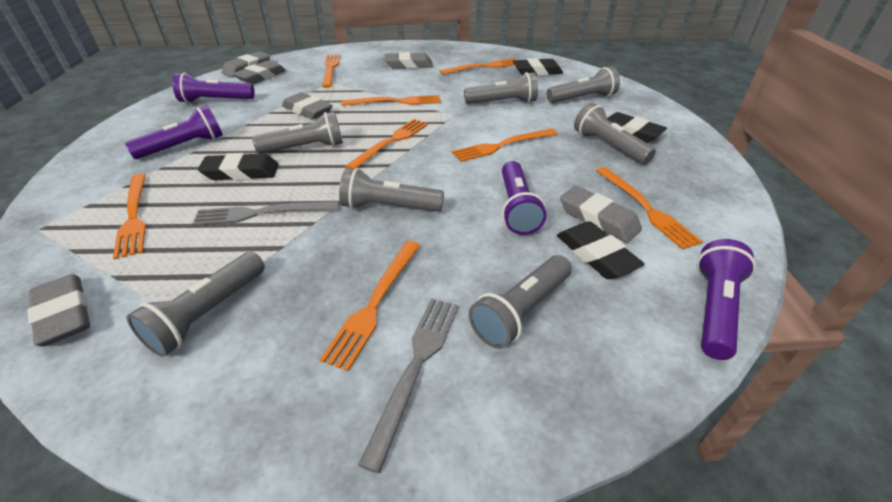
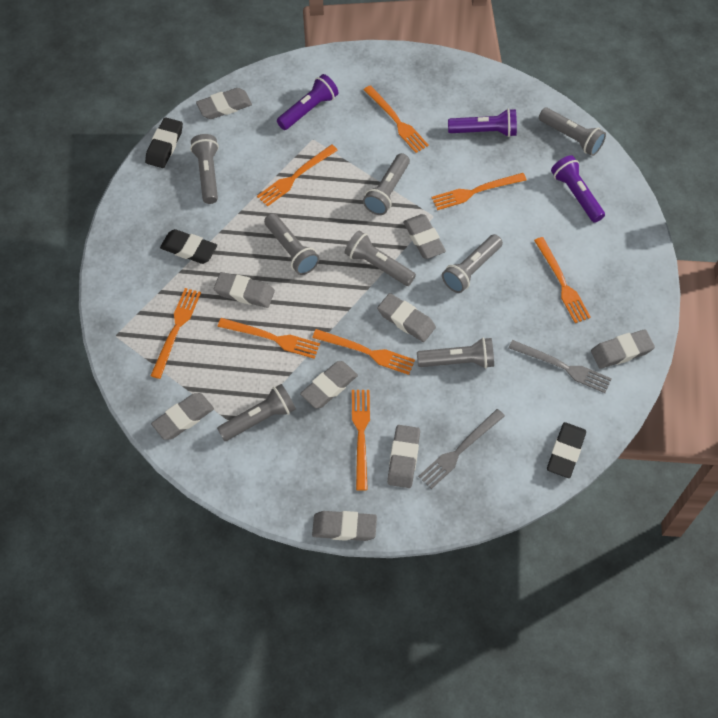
black eraser: [198,153,279,180] [513,58,563,75] [557,221,645,279] [607,112,667,143] = 4 -> [145,117,183,168] [160,229,217,264] [547,422,586,478] = 3
grey eraser: [27,274,90,347] [221,51,270,78] [233,61,286,84] [282,92,333,119] [385,52,433,69] [560,186,642,243] = 6 -> [151,393,214,440] [196,88,252,119] [214,272,275,308] [300,361,358,409] [312,511,377,541] [377,293,436,342] [387,425,420,488] [403,214,446,259] [591,329,655,369] = 9
grey flashlight: [127,252,265,357] [252,111,343,154] [339,168,444,212] [464,72,538,104] [469,255,572,349] [547,67,620,103] [574,103,656,164] = 7 -> [190,134,219,204] [217,384,296,441] [264,213,320,275] [345,231,416,286] [363,153,410,215] [417,337,494,369] [442,234,503,293] [539,108,606,156] = 8
purple flashlight: [125,106,223,159] [173,72,255,103] [502,161,546,235] [697,239,756,360] = 4 -> [277,74,339,130] [448,109,517,137] [551,155,605,223] = 3

